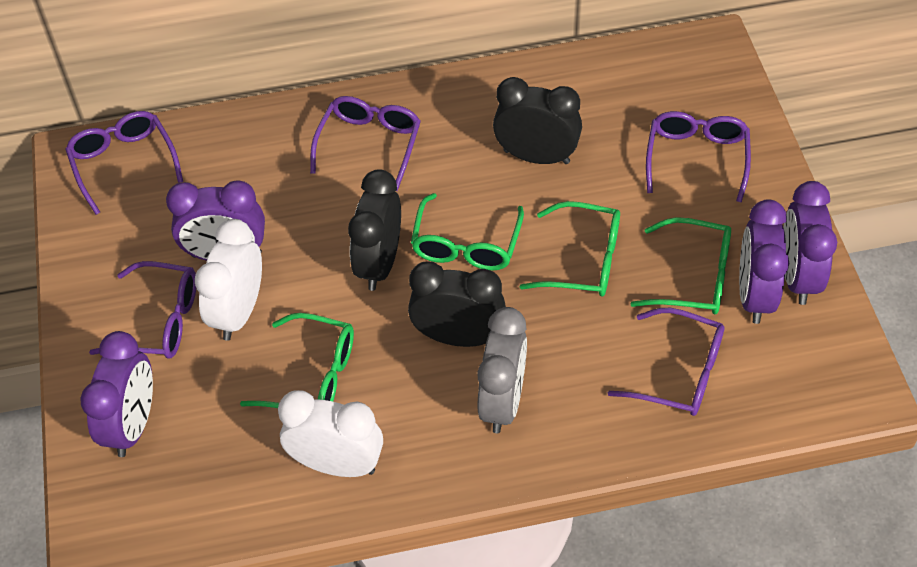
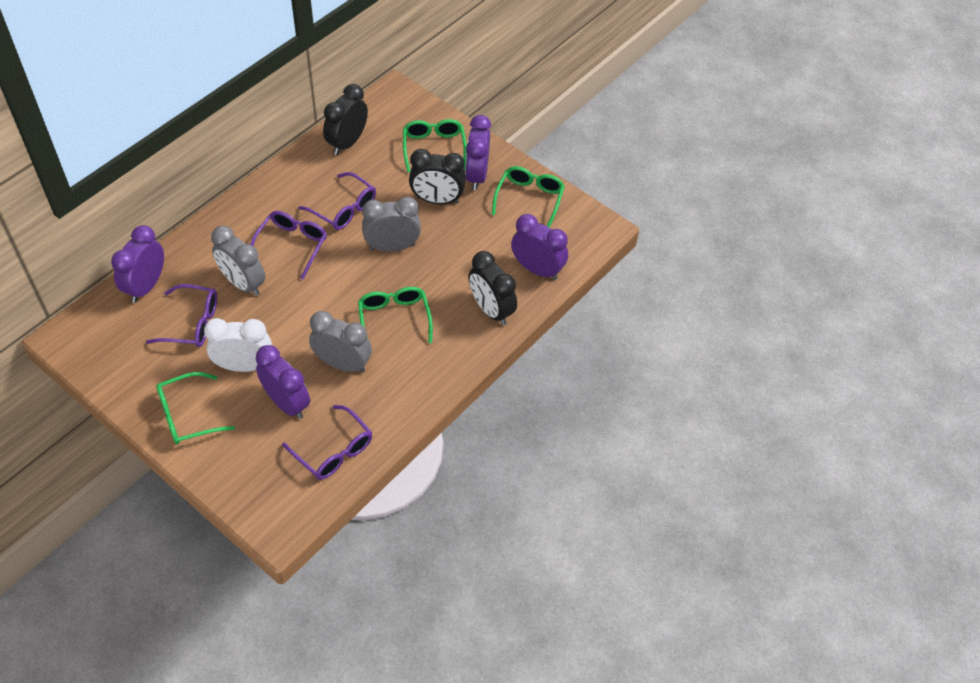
grey clock: [477,307,527,433] = 1 -> [211,226,265,296] [309,311,372,373] [362,197,421,252] = 3
purple glasses: [65,111,183,215] [89,261,196,359] [310,96,421,191] [608,308,725,416] [646,111,751,203] = 5 -> [146,284,217,347] [250,211,327,280] [282,405,372,480] [299,172,376,230] = 4
white clock: [195,219,262,341] [278,390,383,477] = 2 -> [204,318,272,372] = 1

